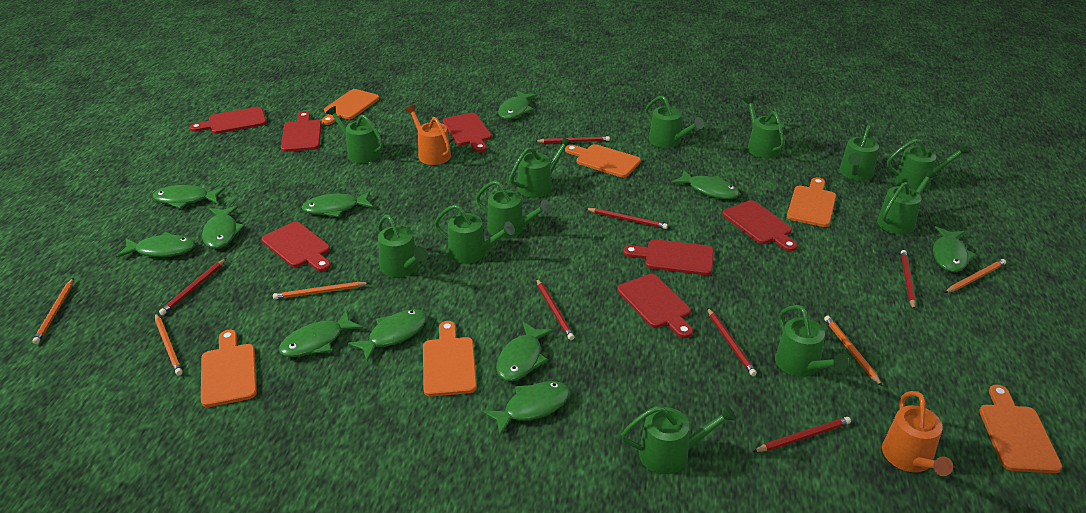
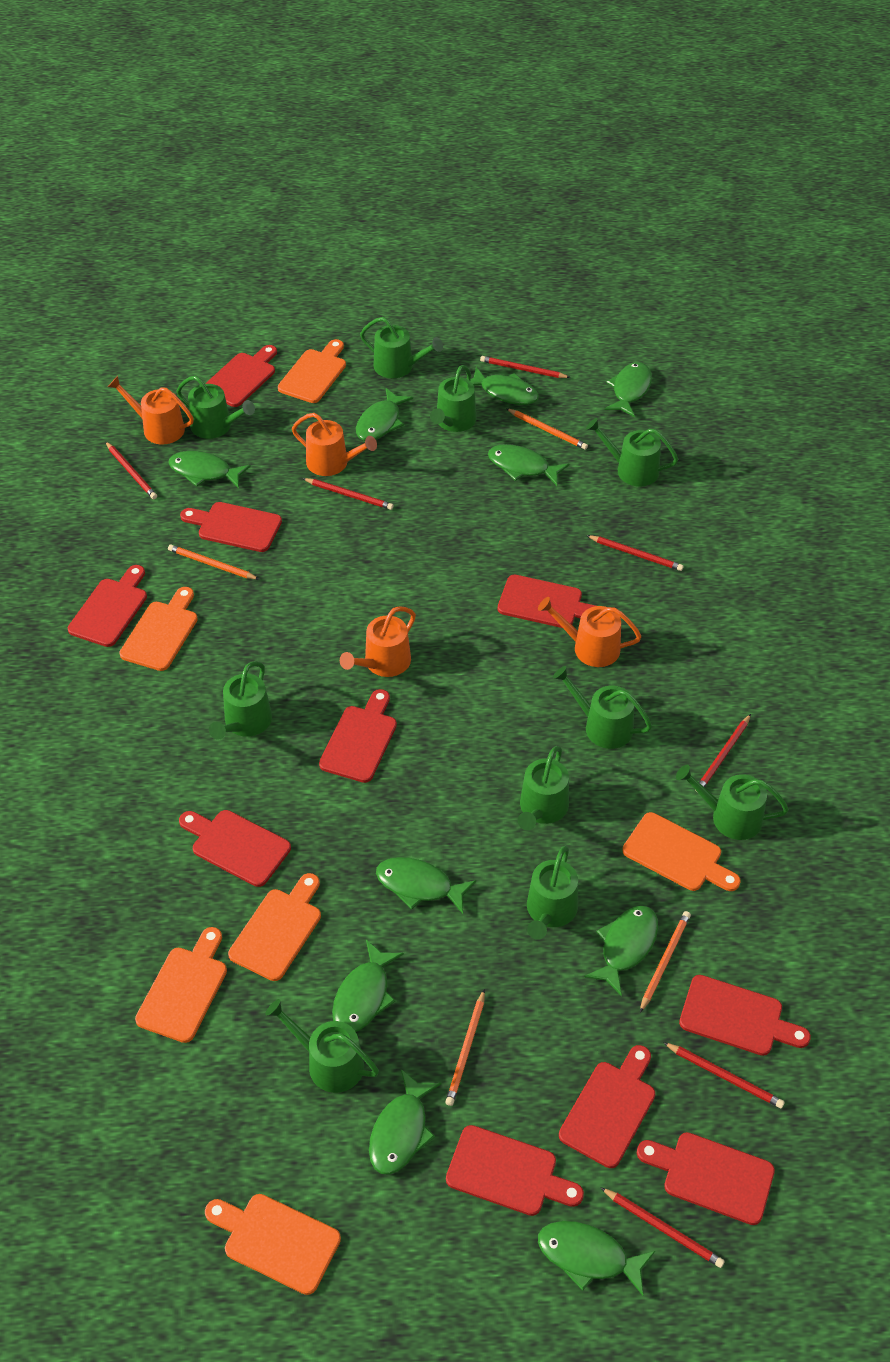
green fish: [116,232,195,258] [153,185,225,209] [202,206,245,249] [279,310,363,357] [302,191,373,217] [348,309,427,361] [482,381,570,436] [496,322,553,381] [498,90,537,119] [671,170,739,199] [933,226,976,272] = 11 -> [168,451,251,488] [332,940,404,1032] [356,388,413,441] [369,1069,441,1175] [376,857,476,914] [470,367,539,405] [488,444,569,486] [538,1221,655,1296] [584,906,658,996] [604,362,652,417] = 10
green watering can: [326,106,383,163] [378,215,428,277] [434,204,515,264] [476,180,551,238] [509,136,573,198] [621,405,736,474] [645,95,704,148] [743,96,784,158] [775,305,849,377] [839,125,879,181] [877,169,937,234] [887,139,969,191] = 12 -> [177,376,255,439] [209,661,272,740] [265,999,379,1093] [360,317,443,378] [430,365,476,432] [518,746,569,830] [527,845,578,940] [553,666,652,749] [586,418,678,487] [676,765,789,840] = 10
orange pencil: [32,278,74,344] [155,313,183,376] [273,282,369,299] [824,316,882,386] [945,259,1006,293] = 5 -> [168,545,259,579] [445,989,485,1106] [506,408,588,450] [640,911,691,1012] = 4
orange watering can: [405,105,451,165] [882,391,953,476] = 2 -> [108,376,194,445] [292,413,377,476] [340,606,416,677] [538,597,641,667] = 4
red cutting board: [190,107,267,134] [262,222,331,272] [281,112,322,152] [443,113,492,152] [617,274,693,338] [623,239,714,275] [722,200,797,252] = 7 -> [68,565,147,647] [179,810,291,887] [180,502,282,552] [205,345,277,407] [319,689,397,783] [446,1125,584,1216] [498,575,596,628] [559,1045,655,1168] [637,1132,775,1225] [679,975,811,1056] = 10

